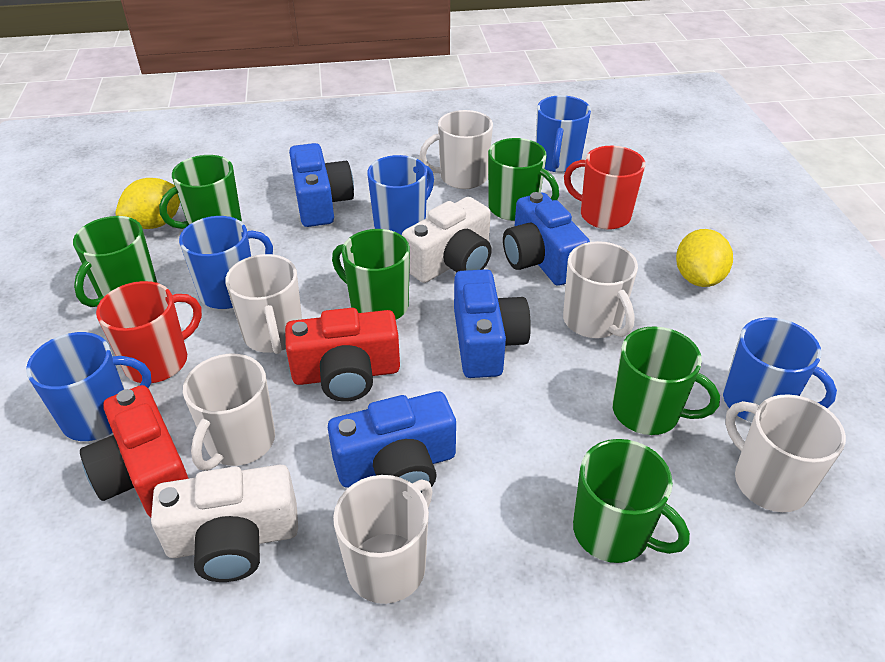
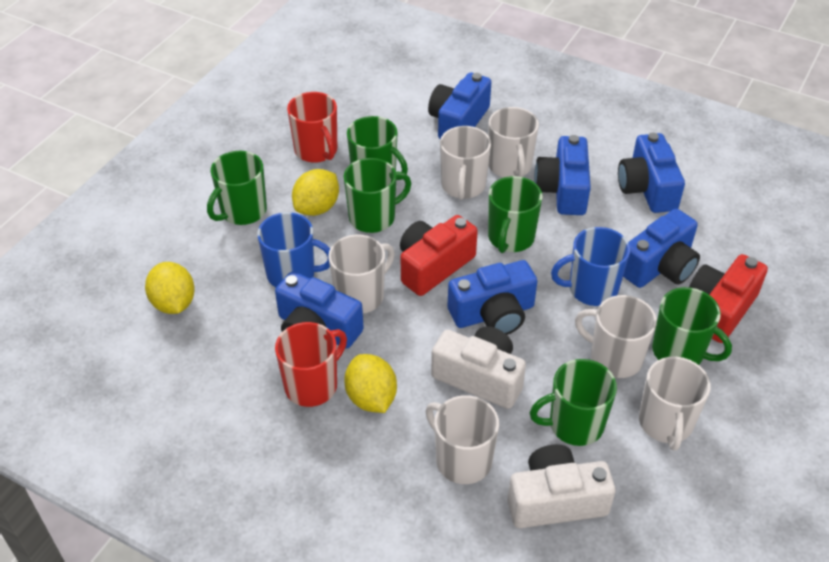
blue camera: [289,143,354,227] [328,391,456,493] [454,269,531,378] [503,192,590,286] = 4 -> [275,271,364,349] [428,73,491,139] [448,260,537,335] [534,135,591,215] [618,133,685,213] [623,209,700,288] = 6
blue mug: [26,332,151,441] [179,216,273,309] [367,155,434,235] [536,95,591,173] [723,317,837,422] = 5 -> [257,212,330,287] [551,227,630,306] = 2
yellow lemon: [115,178,180,229] [676,229,733,287] = 2 -> [145,262,195,314] [292,169,339,216] [344,354,397,413] = 3

